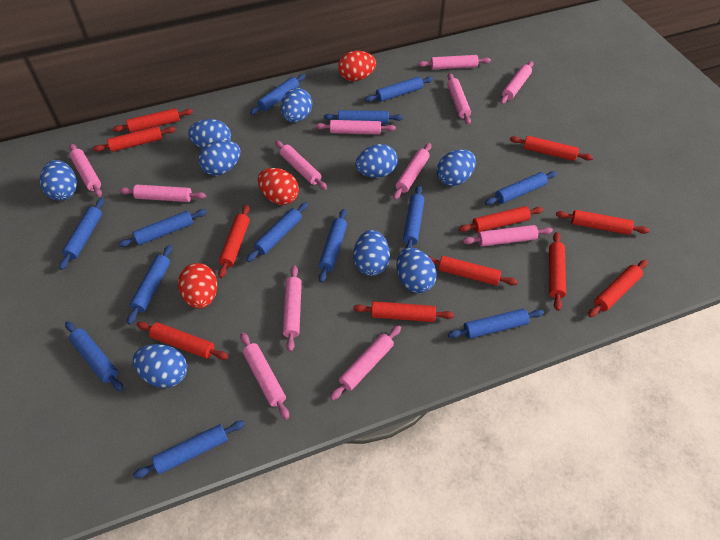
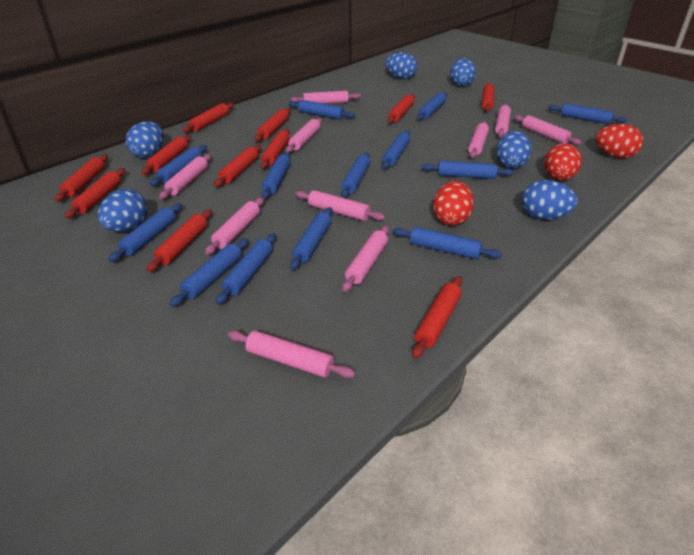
blue egg: [40,160,77,201] [133,344,187,388] [188,119,231,149] [198,140,241,175] [280,88,312,123] [353,230,390,276] [355,144,398,178] [396,247,437,293] [437,149,476,186] = 9 -> [98,189,148,232] [126,121,164,158] [385,52,417,79] [450,58,476,87] [496,131,532,169] [522,180,578,220] = 6
pink rolling pin: [69,144,102,197] [119,185,206,202] [240,333,289,420] [275,141,327,190] [283,265,302,352] [315,120,396,135] [330,325,401,401] [393,143,431,200] [418,55,491,70] [447,73,471,125] [463,225,553,247] [500,61,534,104] = 12 -> [159,154,211,199] [205,198,264,255] [228,330,355,378] [286,118,322,153] [290,91,361,104] [295,190,385,221] [342,226,389,292] [468,122,489,158] [495,104,511,137] [514,115,582,145] = 10

